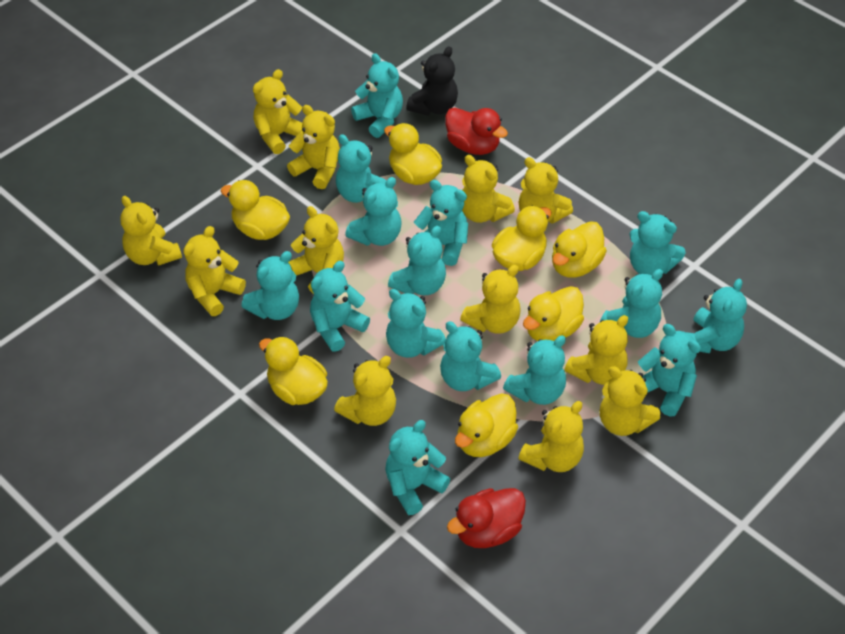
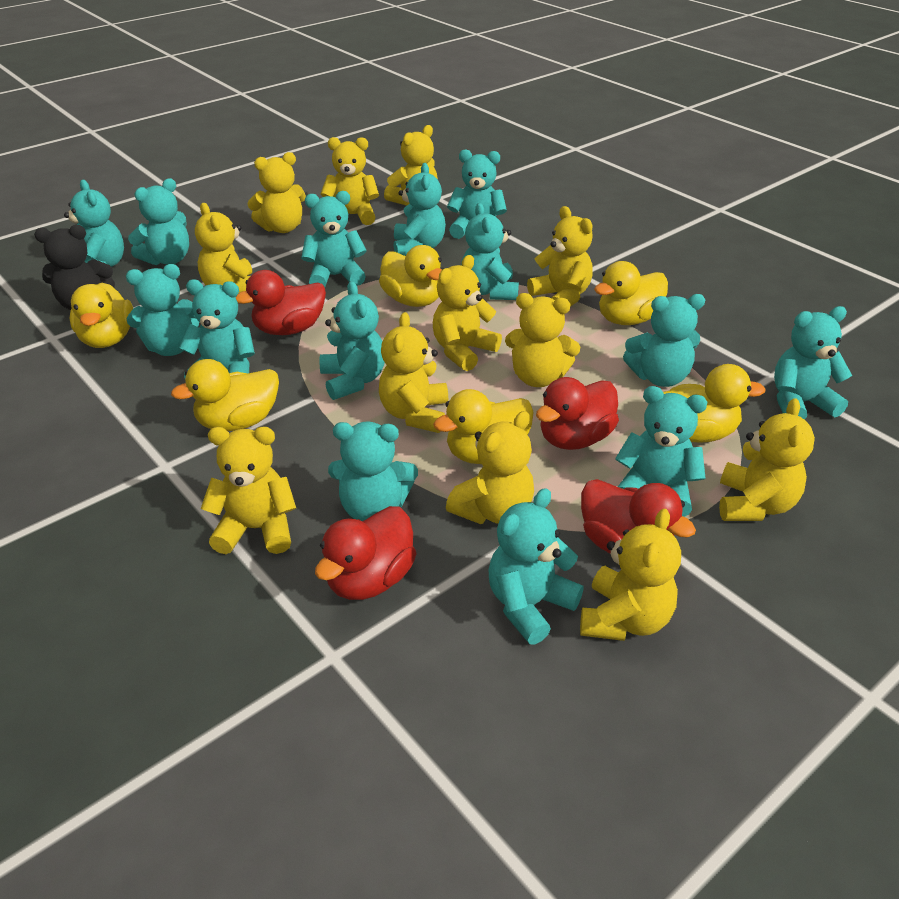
red duck: [445,107,508,155] [447,488,526,548] = 2 -> [236,270,326,335] [315,506,417,600] [536,377,619,450] [581,479,696,554] = 4
turquoise teddy bear: [241,251,299,320] [310,261,370,352] [336,134,387,203] [345,177,401,246] [351,53,403,138] [385,420,450,515] [386,289,446,358] [388,226,446,295] [414,180,468,266] [440,321,501,391] [503,335,566,405] [600,269,663,338] [629,211,686,275] [638,324,701,416] [686,279,747,353] = 15 -> [64,180,124,267] [126,264,199,356] [128,178,189,265] [179,280,255,378] [301,191,367,287] [320,281,385,400] [328,421,418,521] [394,163,446,256] [447,149,507,239] [461,203,519,300] [489,488,584,645] [615,386,707,517] [623,294,705,387] [774,306,852,420] = 14
yellow duck: [221,180,290,240] [259,336,328,405] [384,123,442,185] [455,393,518,457] [492,206,551,271] [523,286,584,341] [552,221,607,278] = 7 -> [70,282,133,348] [171,359,279,431] [379,245,442,307] [433,389,534,464] [594,261,668,325] [663,364,765,443] = 6

